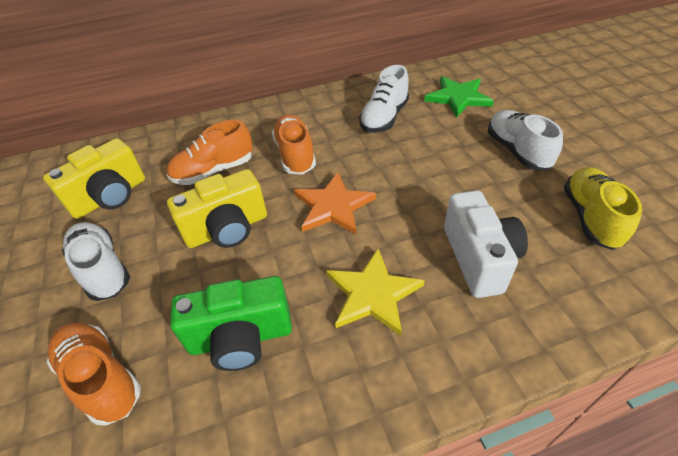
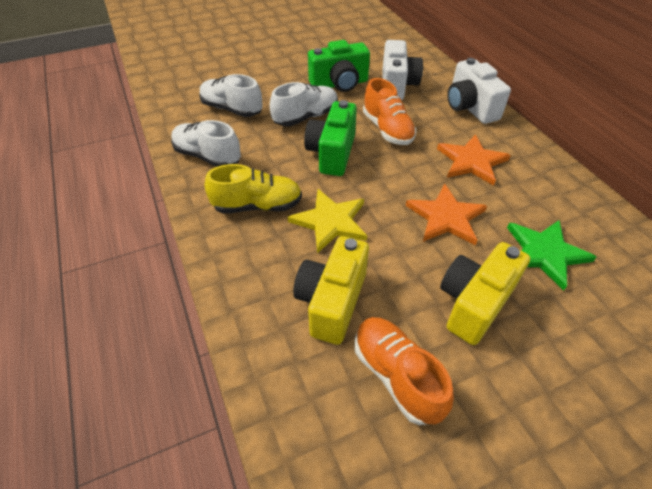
green camera: [170,276,292,371] = 1 -> [304,100,357,176] [308,40,370,92] = 2
orange shoe: [47,323,141,426] [167,120,253,185] [272,114,316,175] = 3 -> [355,317,454,425] [363,78,416,145] = 2
orange star: [294,172,376,234] = 1 -> [406,184,487,246] [437,134,511,186] = 2
white camera: [444,190,528,298] = 1 -> [382,40,423,100] [448,58,511,124] = 2

